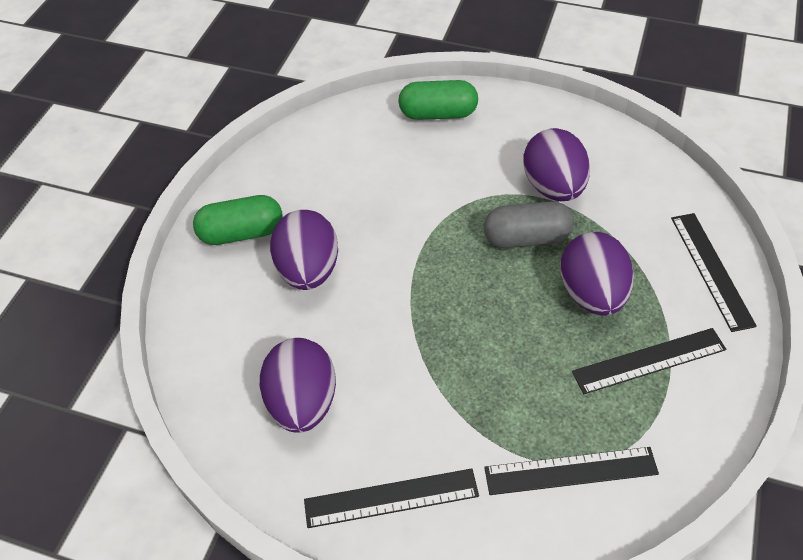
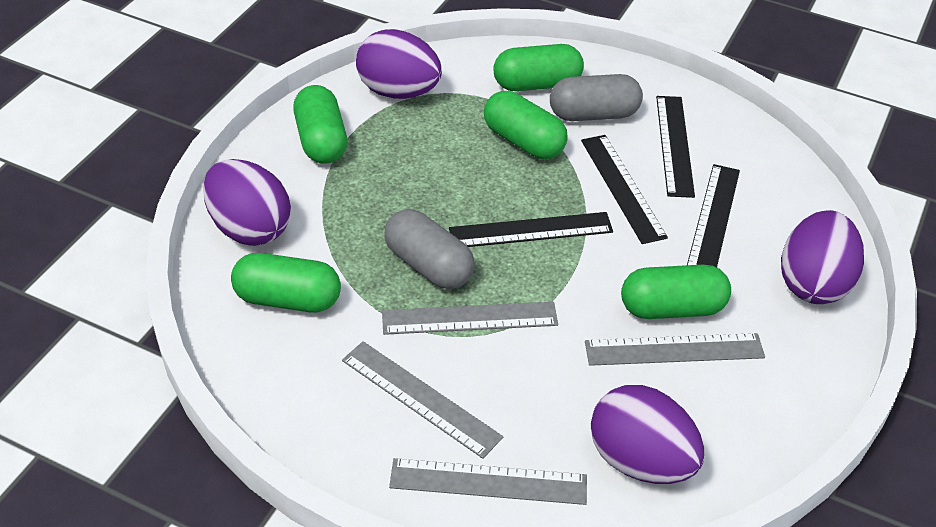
green capsule: [193,195,283,245] [398,80,478,120] = 2 -> [231,253,341,312] [293,85,347,164] [484,91,568,159] [493,44,584,91] [621,265,731,319] = 5
grey capsule: [484,201,574,248] = 1 -> [384,209,474,289] [550,74,643,121] = 2
grey ruler: none = 0 -> [342,341,503,459] [382,302,558,335] [389,458,587,505] [585,333,765,366] = 4

